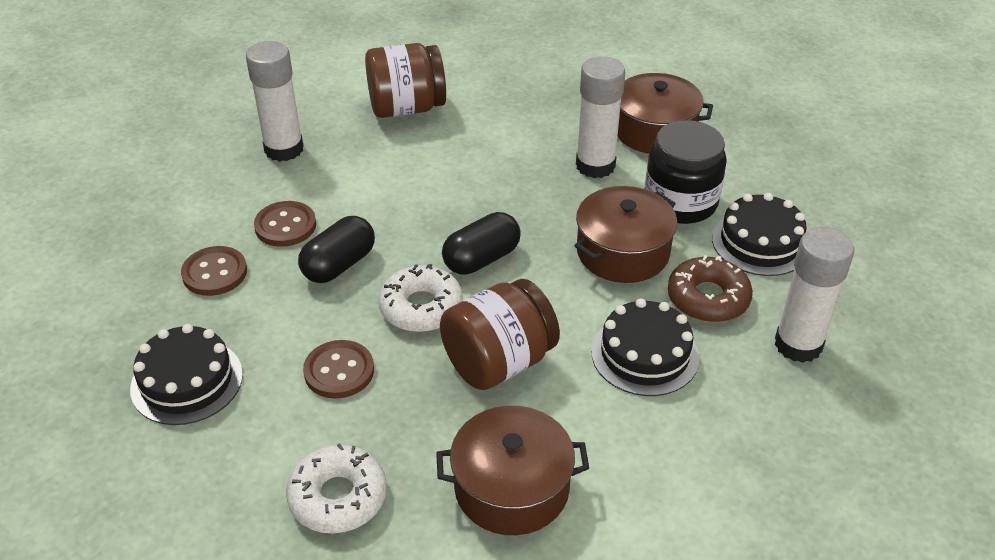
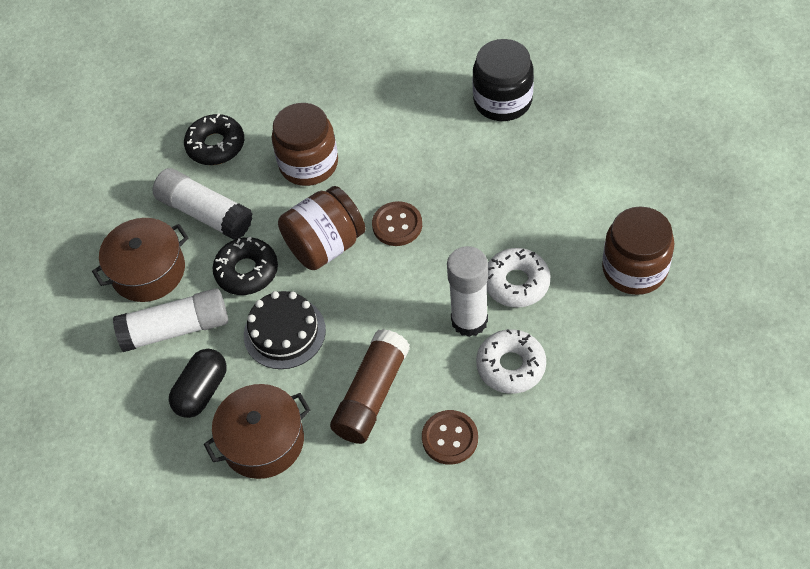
black cake: [130,324,243,425] [591,298,699,396] [712,193,807,276] = 3 -> [244,291,326,369] = 1
black capsule: [298,216,375,283] [442,212,521,275] = 2 -> [169,349,227,418] = 1
black donut: none = 0 -> [184,113,244,165] [212,237,278,295] = 2
brown button: [181,246,247,296] [254,201,316,247] [303,340,374,399] = 3 -> [372,201,422,246] [422,410,478,465] = 2
brown donut: [668,255,753,322] = 1 -> none = 0
brown glue stick: none = 0 -> [330,329,410,444] = 1
brown jar: [365,43,446,118] [440,279,560,390] = 2 -> [272,103,338,186] [278,186,366,270] [602,206,674,295] = 3
brown pot: [436,406,589,535] [575,186,677,283] [618,73,713,154] = 3 -> [92,218,189,302] [204,384,311,479] = 2

